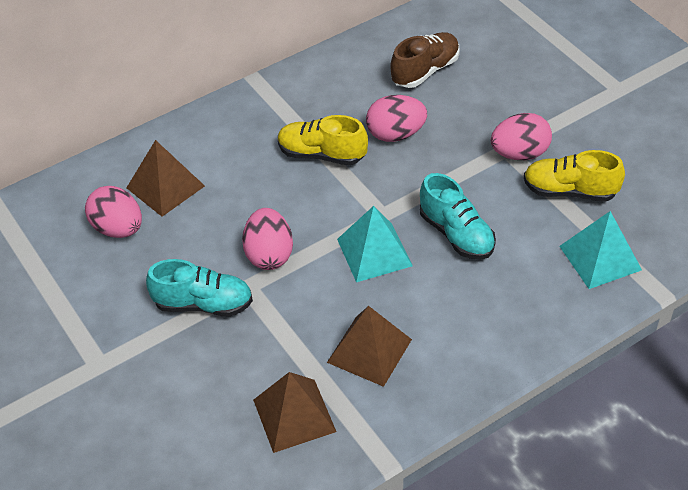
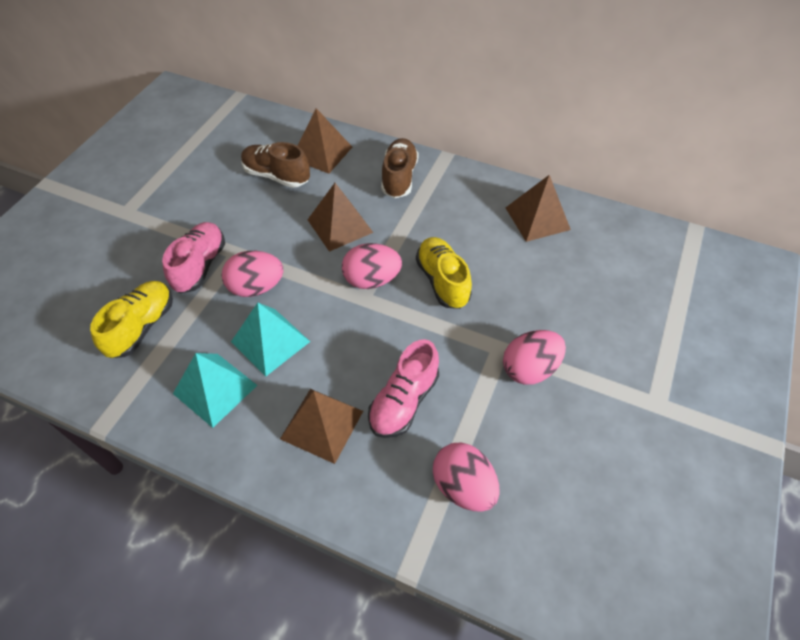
brown pyramid: [127,140,205,217] [253,372,336,453] [327,306,412,387] = 3 -> [280,389,363,464] [298,108,352,174] [307,183,373,252] [506,175,571,242] = 4
brown shoe: [390,32,460,88] = 1 -> [241,142,310,188] [381,138,419,198] = 2
pink shoe: none = 0 -> [162,222,225,293] [368,339,439,438] = 2
turquoise shoe: [146,259,253,317] [420,173,496,259] = 2 -> none = 0

